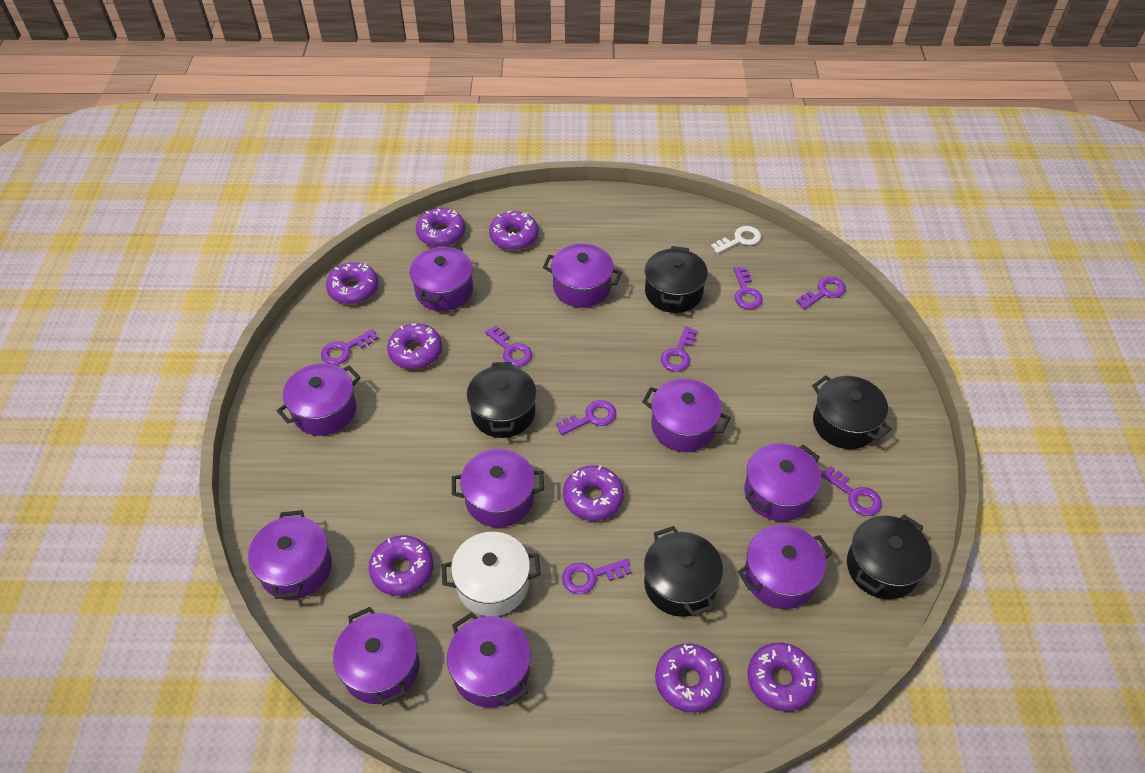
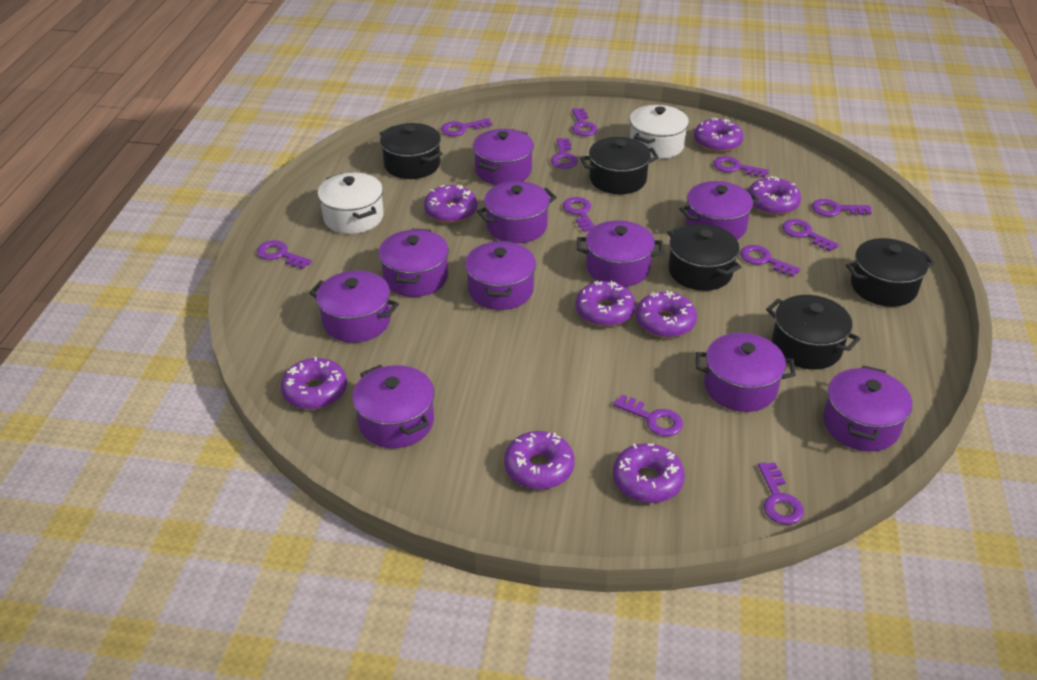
purple key: [321,329,378,365] [485,325,532,367] [556,400,616,435] [562,559,632,594] [661,326,698,372] [734,267,763,309] [796,277,846,309] [821,466,882,516] = 8 -> [257,240,312,269] [441,118,492,136] [551,138,578,169] [563,197,595,232] [572,108,598,136] [613,395,683,437] [713,156,769,178] [740,245,800,277] [758,462,804,525] [782,219,839,251] [812,199,872,217] = 11
white key: [711,226,761,254] = 1 -> none = 0
white pot: [442,532,541,616] = 1 -> [317,173,384,234] [630,105,689,159] = 2

